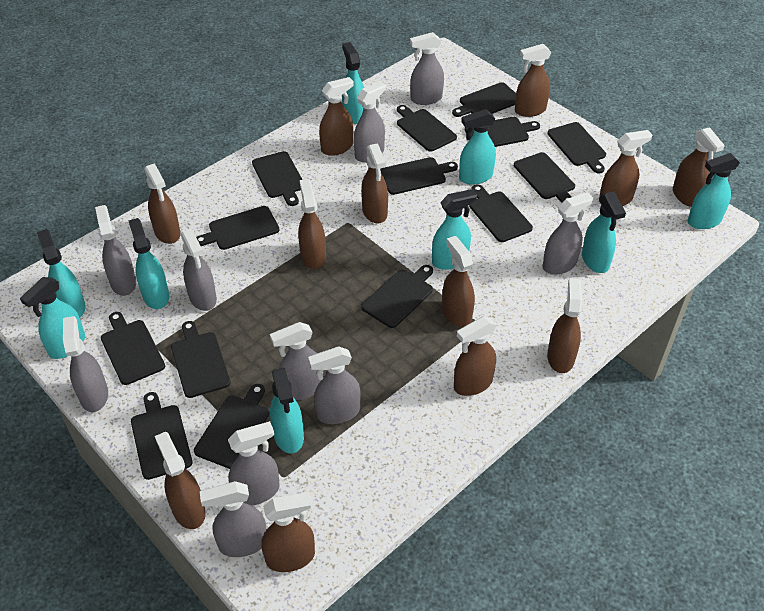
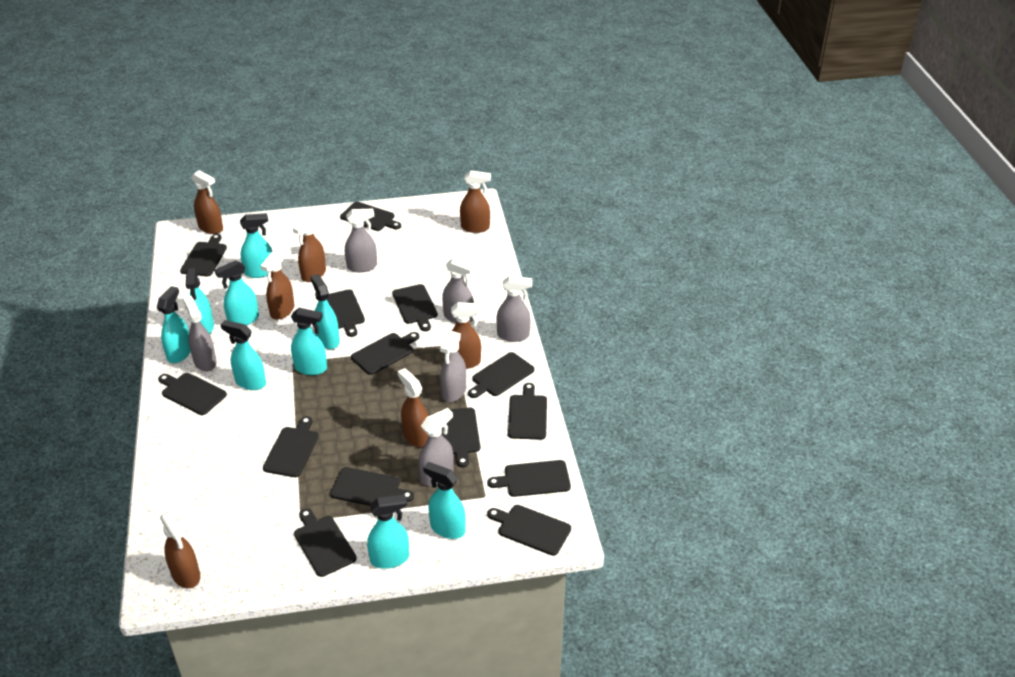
brown spray bottle: [144,163,181,244] [155,432,206,529] [261,492,315,572] [298,179,326,269] [319,77,354,156] [361,143,388,223] [442,236,475,327] [454,316,496,396] [515,44,551,117] [547,278,582,373] [599,130,652,206] [673,127,725,207] = 12 -> [160,511,200,588] [191,170,223,234] [261,251,294,320] [293,216,326,282] [398,368,428,447] [451,302,481,369] [460,171,491,233] = 7
grey spray bottle: [63,316,108,412] [95,205,137,296] [181,229,217,311] [200,481,267,557] [228,421,280,506] [270,322,323,400] [308,346,361,424] [354,81,386,162] [410,32,444,105] [542,192,593,275] = 10 -> [183,295,217,372] [345,209,377,272] [418,408,454,486] [440,331,466,402] [442,257,475,323] [496,276,532,342] = 6

